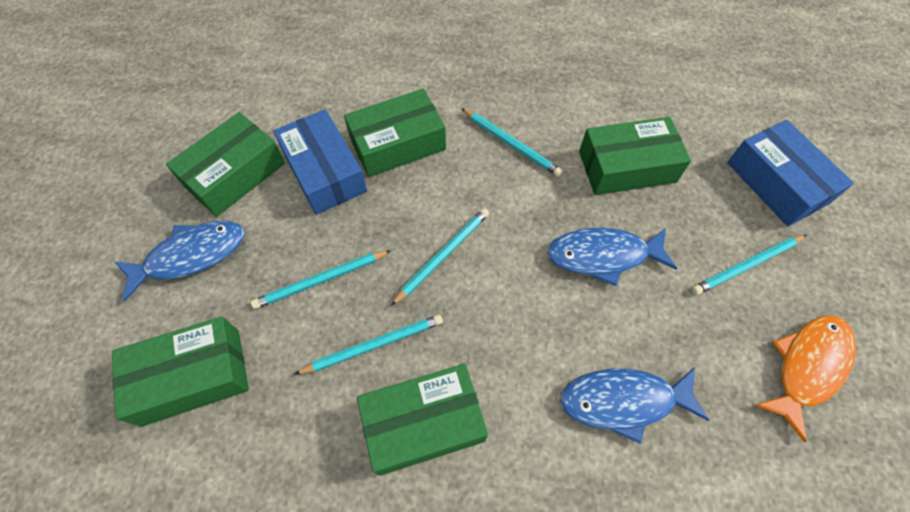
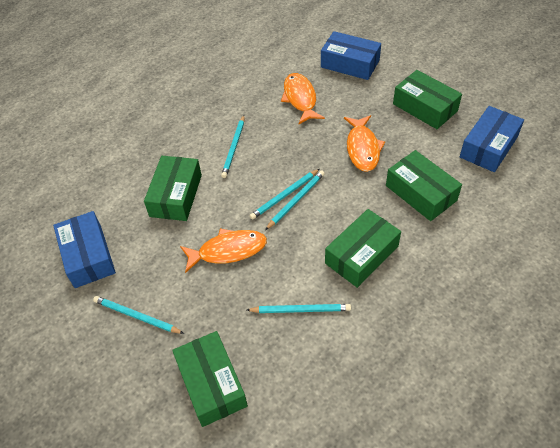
blue box: [273,109,367,215] [727,120,854,226] = 2 -> [53,211,116,288] [321,31,381,80] [460,106,524,172] = 3
blue fish: [114,221,244,301] [547,228,677,286] [560,367,709,444] = 3 -> none = 0
orange fish: [755,315,856,443] = 1 -> [180,228,267,273] [281,73,325,125] [344,115,385,172] = 3

